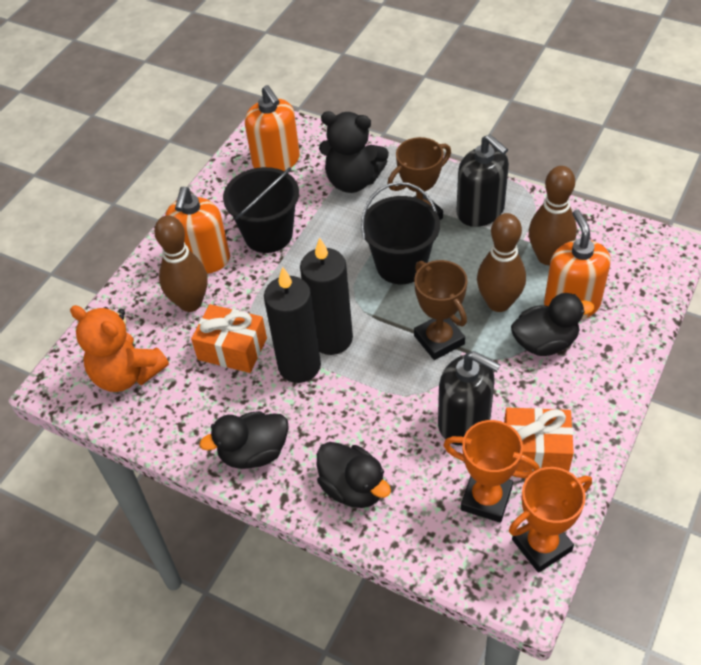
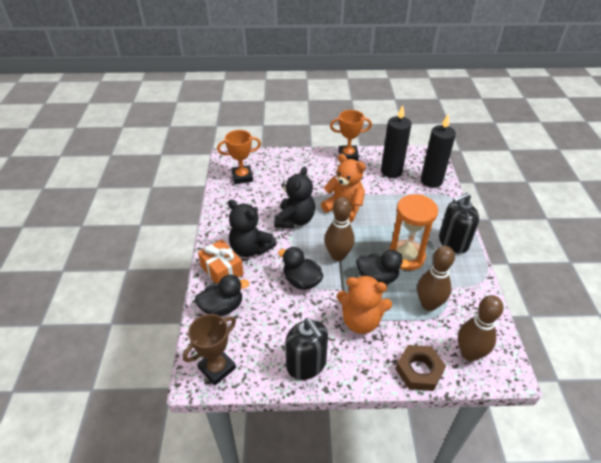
black bucket: [223,167,299,253] [361,182,440,284] = 2 -> none = 0
black teddy bear: [319,111,389,193] = 1 -> [228,200,276,257] [274,166,315,228] = 2
brown nut: none = 0 -> [396,345,446,391] = 1
brown trophy: [387,137,451,220] [414,260,467,360] = 2 -> [183,314,236,385] = 1
orange gift: [191,304,267,373] [504,408,574,472] = 2 -> [198,239,244,283] = 1
orange hourglass: none = 0 -> [389,194,438,270] = 1
orange soap dispenser: [165,187,230,274] [245,85,300,171] [544,209,611,320] = 3 -> none = 0
orange teddy bear: [70,305,169,392] = 1 -> [321,154,366,223] [337,275,392,334] = 2

